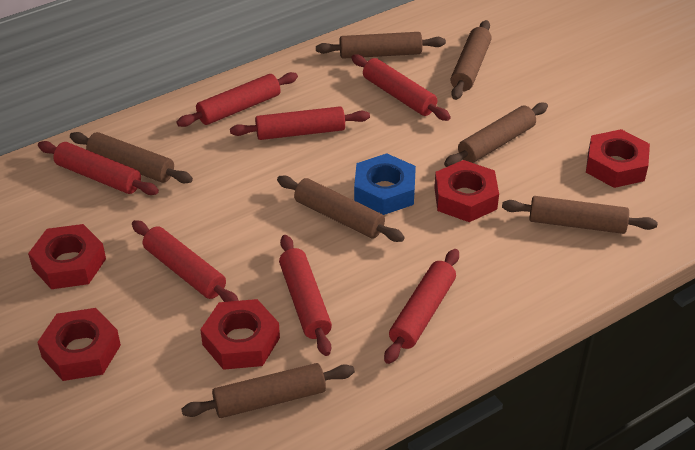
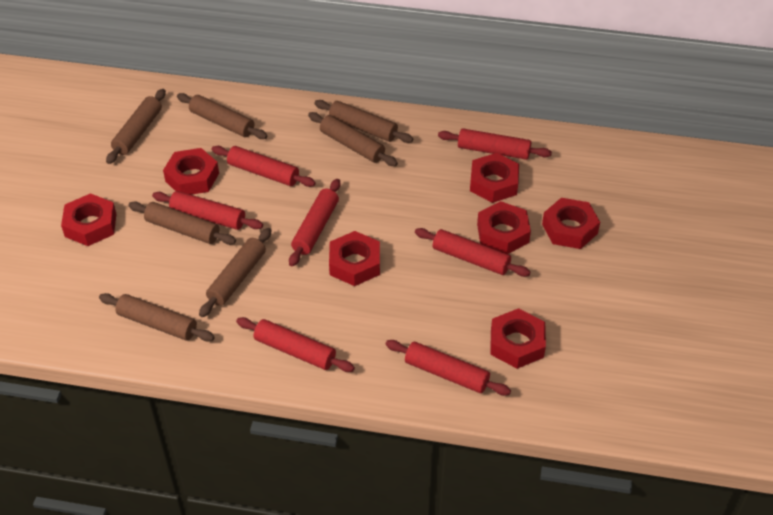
blue nut: [354,153,416,215] = 1 -> none = 0
red nut: [28,224,106,289] [37,308,121,381] [200,299,280,370] [434,160,499,222] [586,129,650,188] = 5 -> [61,193,116,246] [163,148,219,195] [329,231,380,286] [470,153,519,203] [477,201,531,254] [490,308,546,369] [542,198,600,249] = 7

